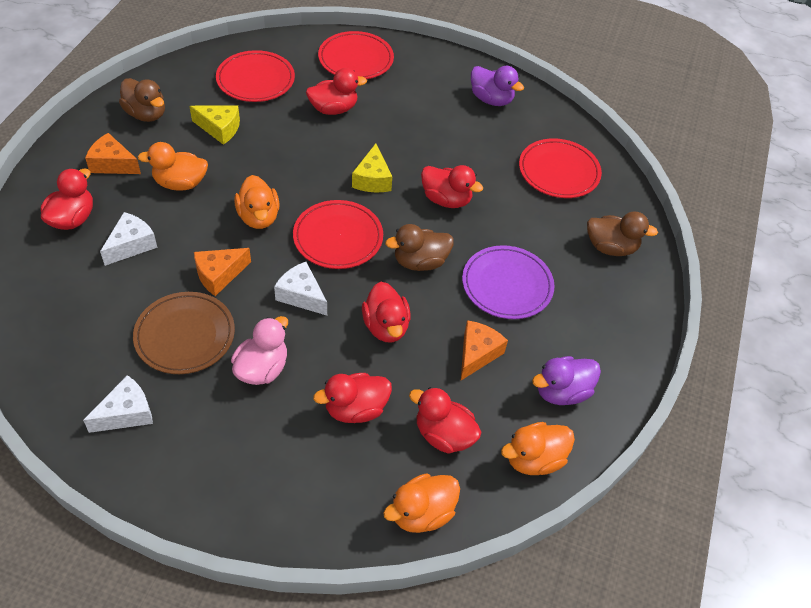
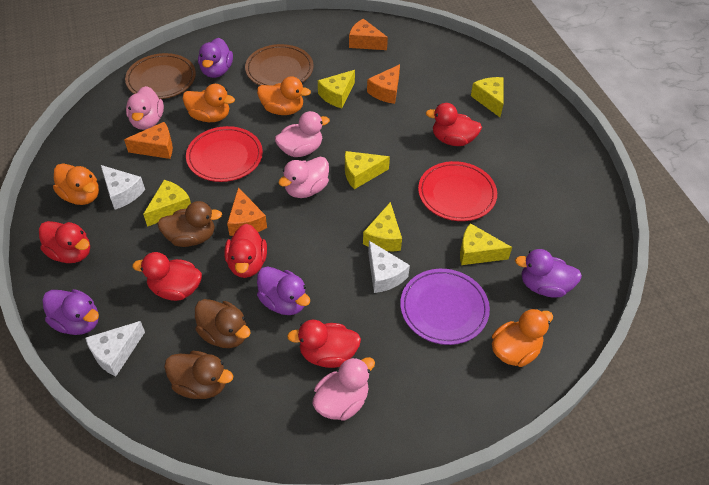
brown plate: [133,292,235,374] = 1 -> [125,53,196,99] [245,44,314,86] = 2
orange cheese: [85,133,141,174] [194,248,251,296] [461,320,508,380] = 3 -> [124,122,173,159] [227,187,267,236] [349,18,388,50] [367,64,400,104] = 4
pink duck: [231,316,288,385] = 1 -> [126,86,164,130] [275,111,330,157] [278,157,329,198] [313,357,375,421] = 4
purple duck: [471,66,524,106] [532,356,601,405] = 2 -> [42,289,99,335] [198,38,233,78] [257,266,310,315] [515,249,582,298] = 4
red duck: [41,168,93,230] [306,68,367,115] [313,373,392,423] [362,282,411,342] [409,387,482,454] [421,165,483,208] = 6 -> [39,221,90,263] [132,252,202,301] [225,224,267,278] [287,320,361,368] [426,103,482,146] = 5
red plate: [216,50,295,102] [293,200,383,269] [318,31,394,79] [519,138,602,198] = 4 -> [186,126,263,182] [418,161,497,221] = 2
yellow cheese: [190,105,240,145] [352,144,392,192] = 2 -> [143,180,191,227] [318,70,355,108] [345,151,390,189] [363,202,402,251] [460,223,512,265] [471,77,503,117] = 6

